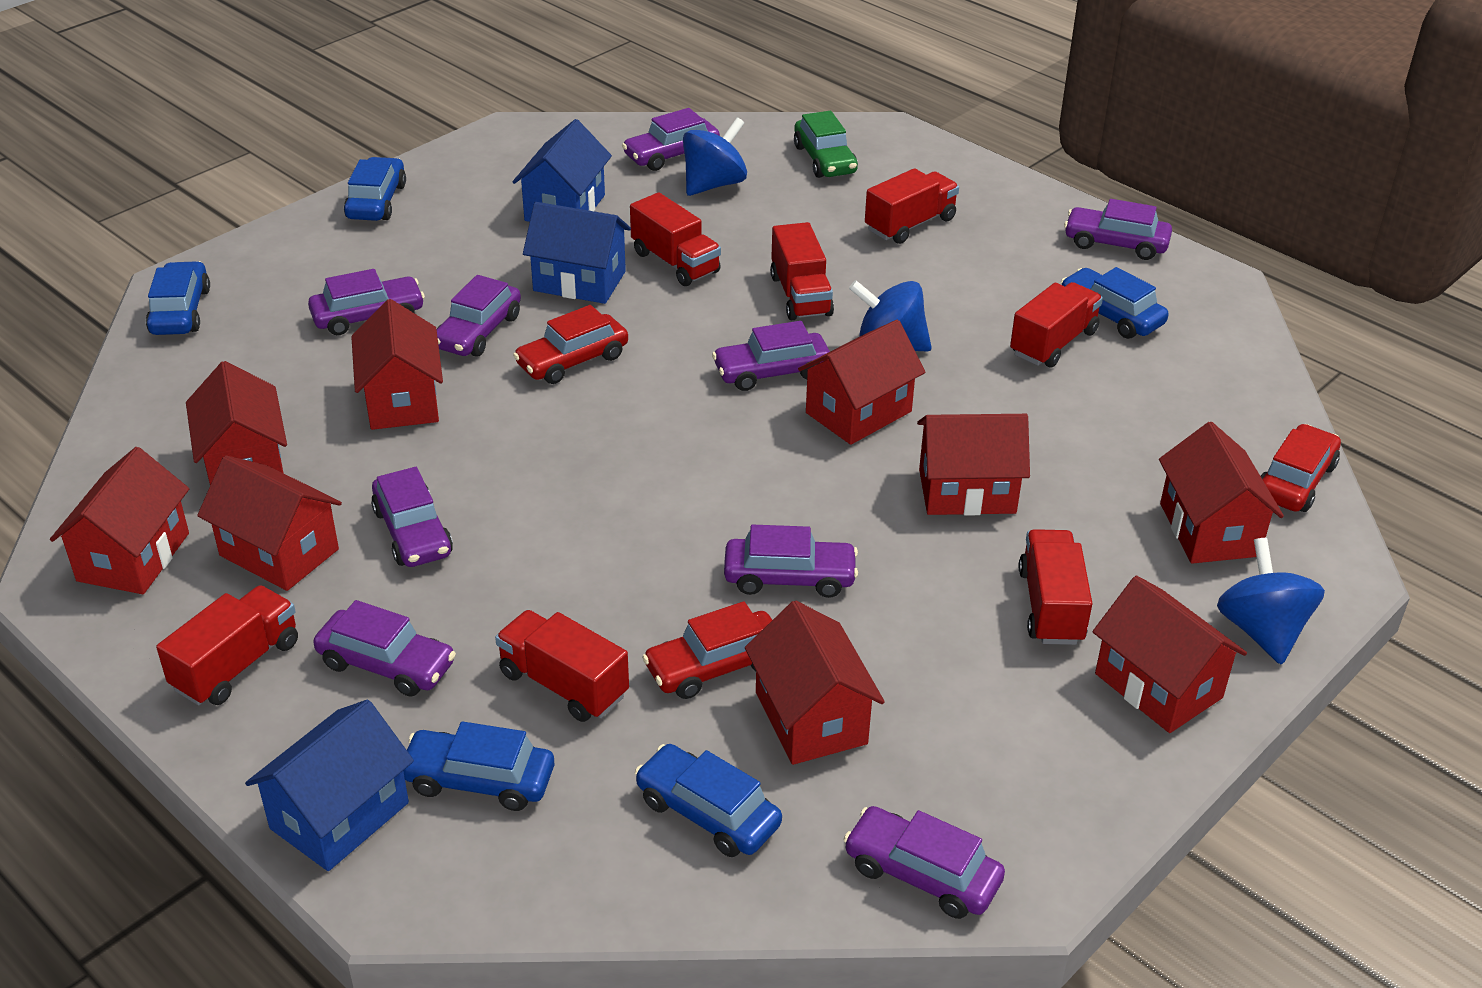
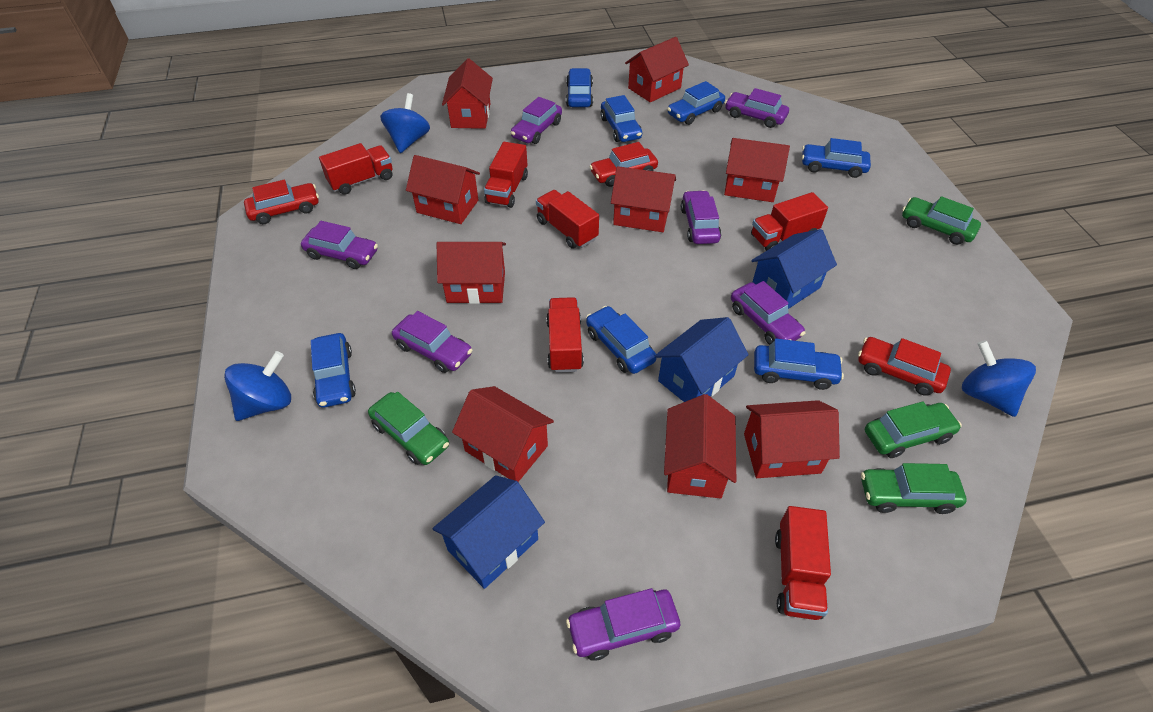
blue car: [146,261,210,335] [344,157,406,221] [403,721,554,811] [635,744,782,857] [1061,267,1169,339] = 5 -> [311,333,356,408] [566,68,593,107] [586,306,656,374] [600,95,642,142] [667,81,725,125] [754,339,844,390] [802,138,871,178] = 7
green car: [794,111,858,178] = 1 -> [368,392,449,465] [861,463,967,514] [865,402,962,458] [902,196,981,245] = 4
purple car: [308,269,425,335] [313,600,456,697] [371,467,453,567] [437,275,521,357] [622,108,720,171] [712,321,830,391] [724,524,858,598] [843,806,1005,919] [1064,199,1172,260] = 9 -> [301,221,378,269] [392,311,472,373] [511,97,562,144] [566,588,680,661] [681,190,721,244] [725,88,789,128] [731,281,805,345] = 7
red truck: [156,585,298,705] [495,610,629,722] [630,192,721,286] [770,222,834,320] [865,168,959,244] [1010,282,1103,368] [1019,529,1093,645] = 7 -> [319,143,393,195] [484,142,528,208] [536,190,599,249] [546,297,584,373] [751,192,828,251] [775,506,831,620] = 6

